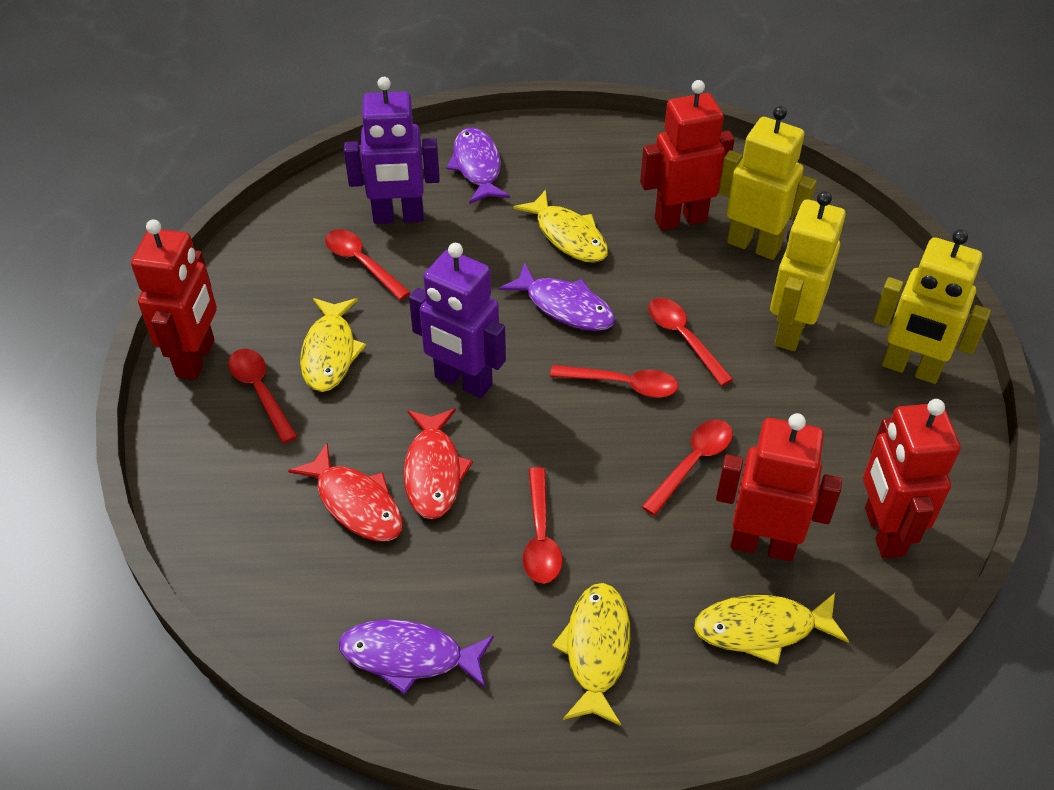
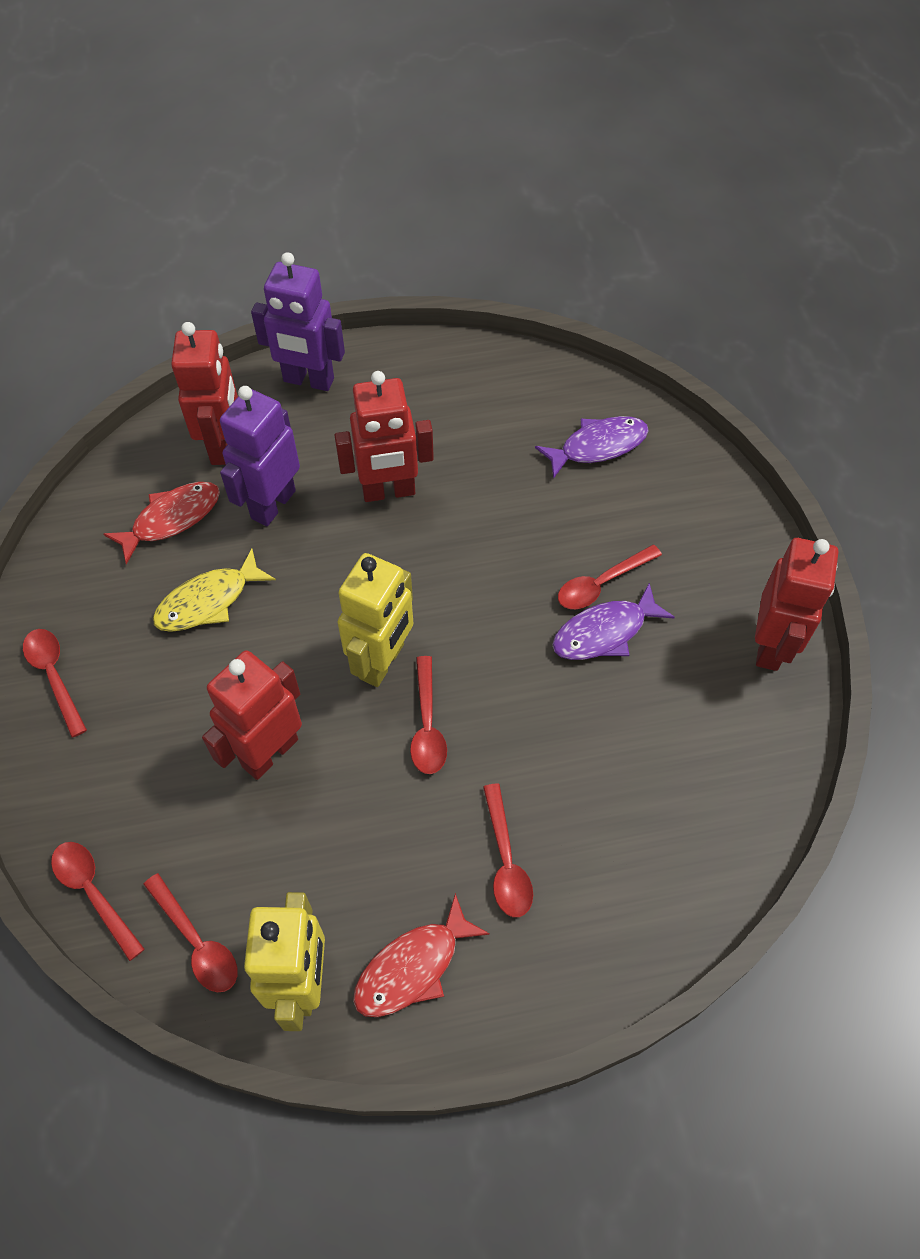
purple fish: [339,619,494,694] [446,128,510,204] [499,263,615,331] = 3 -> [535,416,649,479] [552,583,675,660] = 2
yellow fish: [300,298,367,392] [513,190,608,263] [552,583,630,726] [694,593,849,665] = 4 -> [153,549,276,632] = 1
yellow robot: [719,106,817,260] [770,191,846,351] [873,229,991,384] = 3 -> [244,892,325,1031] [338,553,413,687] = 2

